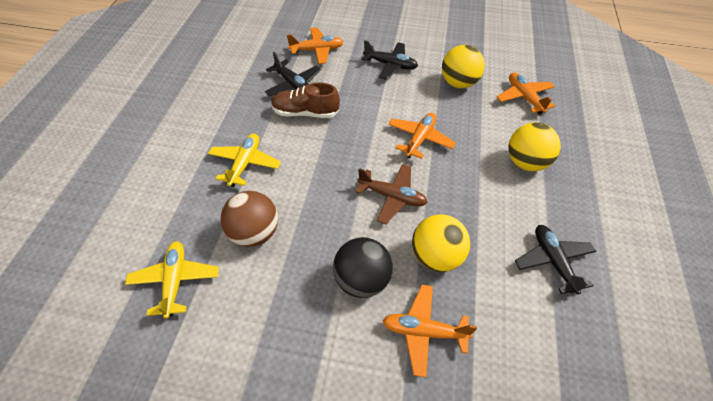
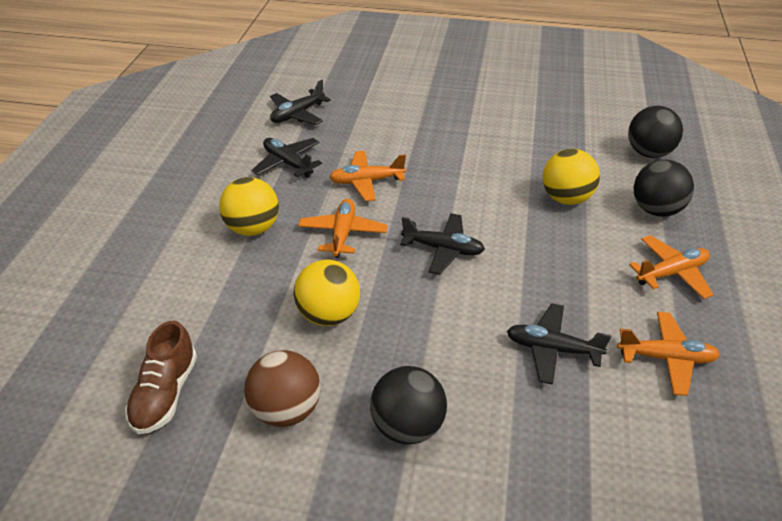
black ball: [333,237,393,298] = 1 -> [370,366,447,445] [628,106,683,158] [634,160,694,217] = 3
black plane: [265,52,321,96] [362,40,418,80] [515,225,596,295] = 3 -> [251,138,322,178] [270,80,331,125] [400,213,485,275] [507,303,611,385] = 4
brown plane: [355,164,428,224] = 1 -> none = 0
yellow plane: [125,241,219,319] [208,134,281,187] = 2 -> none = 0

